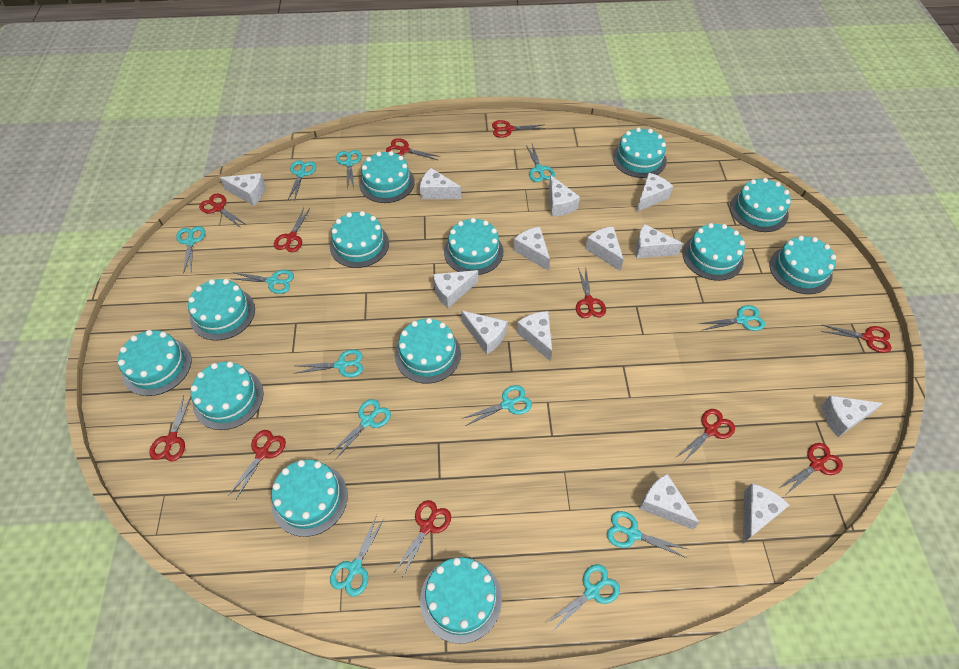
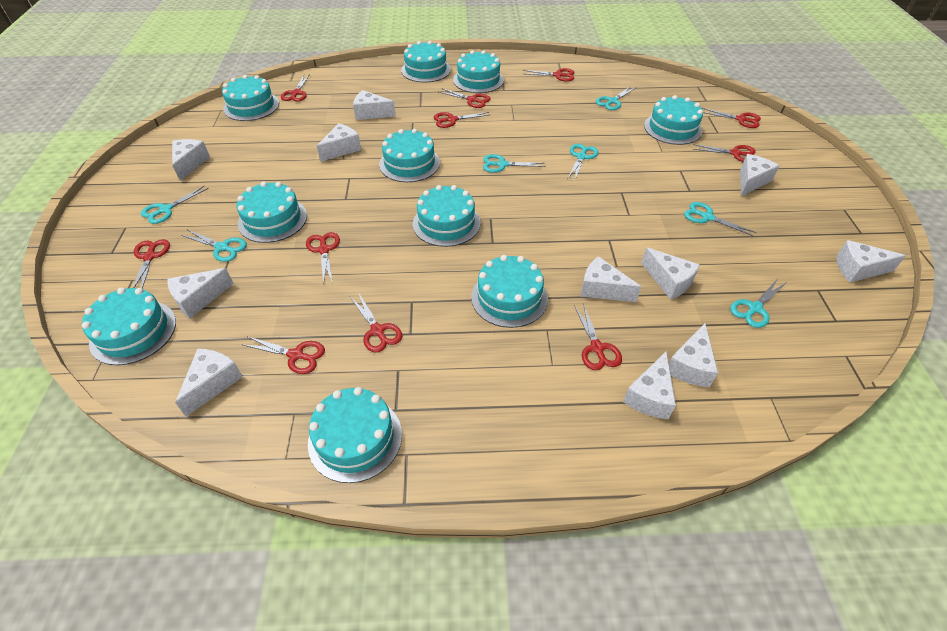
turquoise cake: [118,330,191,396] [188,279,255,341] [191,361,263,430] [271,460,348,537] [330,211,389,268] [359,151,415,203] [395,318,461,383] [420,557,502,644] [444,218,503,275] [612,127,667,178] [682,223,745,281] [730,178,791,232] [769,236,836,294] = 13 -> [82,287,176,365] [222,75,279,121] [237,182,307,243] [308,387,402,483] [379,129,440,182] [401,41,451,83] [413,185,481,247] [453,50,504,93] [471,255,548,328] [644,95,703,145] = 10
turquoise scissors: [176,226,205,274] [230,270,294,294] [287,160,316,201] [296,349,363,377] [329,399,391,460] [330,515,385,596] [336,150,362,188] [462,385,532,426] [526,144,555,182] [546,564,620,632] [607,511,687,558] [699,305,765,331] = 12 -> [141,185,209,224] [181,230,247,262] [483,154,546,173] [567,144,598,179] [596,86,637,110] [684,202,757,237] [730,280,787,328] = 7
white cheese: [220,173,266,206] [420,168,461,199] [433,270,478,308] [462,311,507,354] [513,227,550,271] [516,311,552,362] [549,175,580,217] [585,226,624,271] [635,224,683,258] [636,173,673,212] [639,474,700,530] [743,483,789,543] [821,395,883,437] = 13 -> [168,268,234,318] [172,139,210,181] [175,349,243,416] [317,123,361,162] [353,90,396,120] [581,256,641,302] [623,352,676,419] [641,247,700,299] [669,323,718,387] [740,154,780,196] [836,240,906,282] = 11

